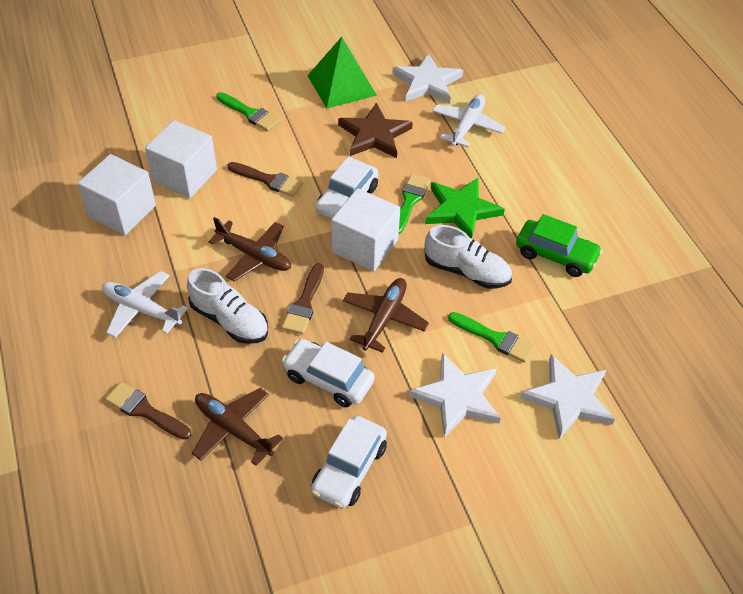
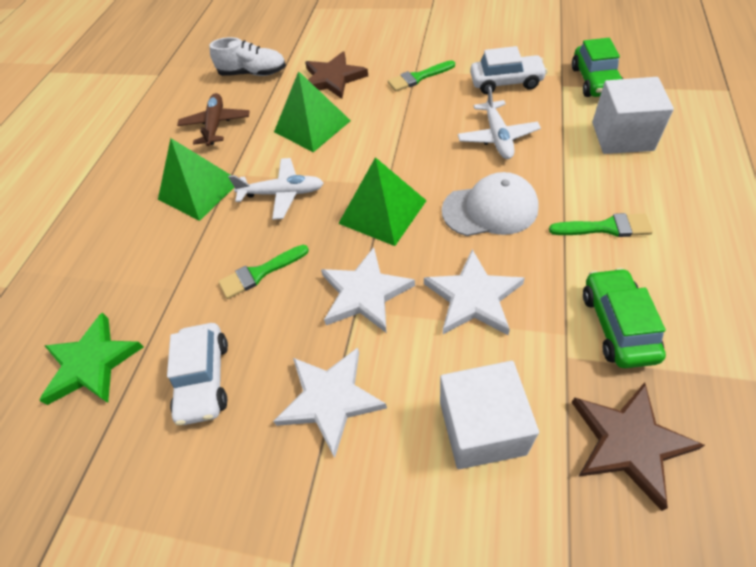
brown brush: [105,382,191,440] [227,162,303,197] [282,263,324,334] = 3 -> none = 0
brown plane: [192,388,283,466] [208,217,291,282] [343,278,429,353] = 3 -> [177,93,250,146] = 1
brown star: [338,102,413,158] = 1 -> [305,51,368,99] [571,382,705,511] = 2
green car: [516,214,603,277] = 1 -> [572,38,623,97] [583,268,666,368] = 2
green pyramid: [307,37,377,109] = 1 -> [158,138,234,221] [274,71,351,152] [338,157,427,246] = 3
white cap: none = 0 -> [442,172,539,236] = 1
white car: [282,339,375,407] [311,416,387,509] [315,156,378,219] = 3 -> [167,323,228,425] [470,46,548,94] = 2
white cube: [78,154,156,235] [145,120,217,198] [331,188,400,271] = 3 -> [440,361,539,469] [592,77,674,154] = 2
white shoe: [187,268,268,344] [424,225,512,288] = 2 -> [209,37,286,76] = 1

